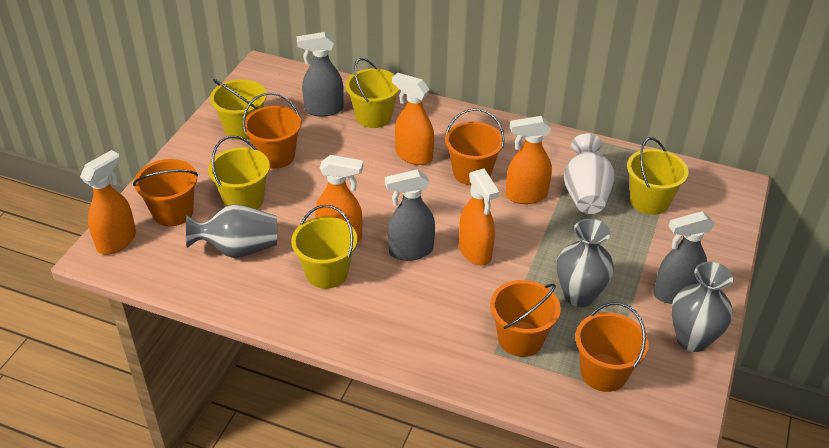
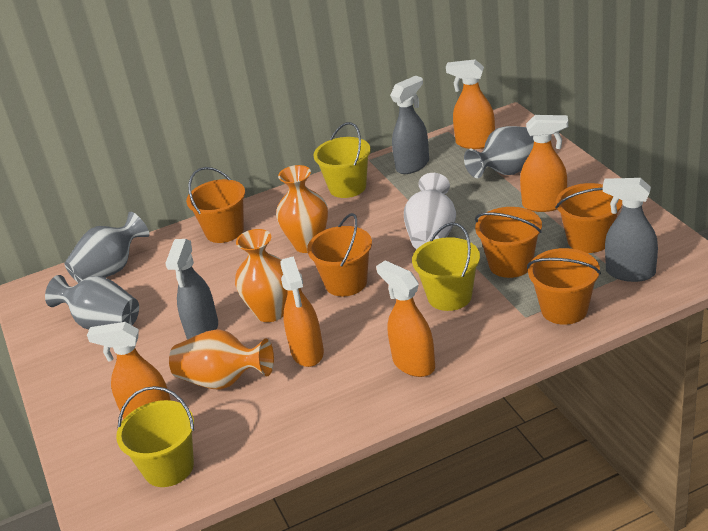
orange vase: none = 0 -> [169,329,274,390] [235,229,288,322] [276,165,328,253] = 3
yellow bucket: [208,136,270,209] [210,79,267,140] [291,205,357,289] [346,58,400,128] [627,137,689,215] = 5 -> [116,386,194,487] [314,122,371,198] [412,222,480,311] = 3

